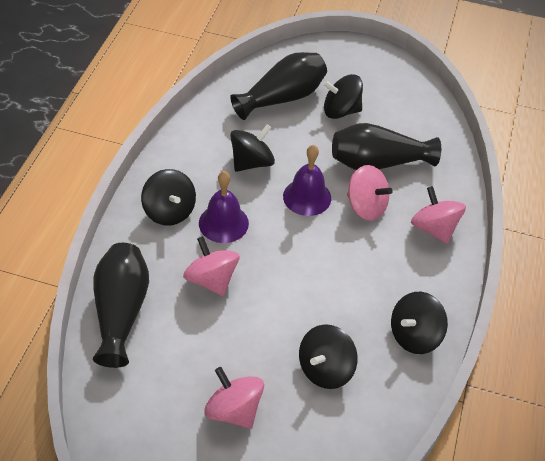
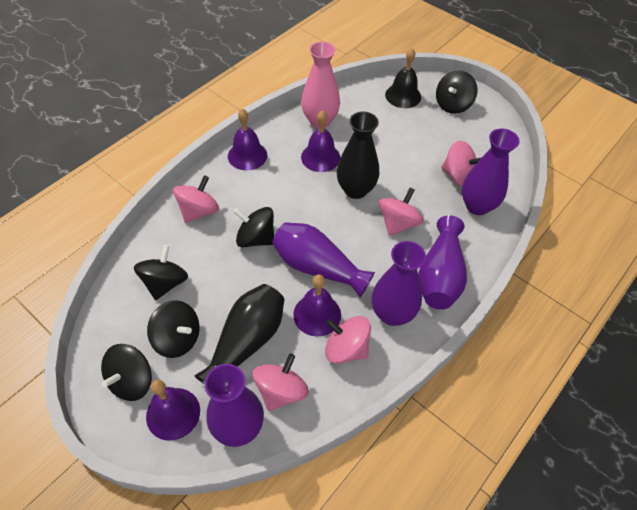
black bell: none = 0 -> [385,48,421,108] = 1
black vase: [93,243,149,368] [230,52,327,120] [332,123,441,170] = 3 -> [194,284,285,385] [337,111,379,199] = 2
pink spinning top: [183,236,239,297] [204,367,264,429] [347,165,393,221] [411,186,466,244] = 4 -> [173,175,219,223] [253,354,309,411] [325,316,371,364] [379,188,424,236] [441,141,482,186] = 5
pink vase: none = 0 -> [301,41,340,128] = 1
purple bell: [199,171,249,243] [283,145,331,216] = 2 -> [146,380,200,441] [228,109,267,170] [293,275,341,337] [301,110,340,172] = 4
purple vase: none = 0 -> [205,364,264,447] [272,222,375,297] [372,241,426,326] [418,215,467,310] [462,129,520,215] = 5

